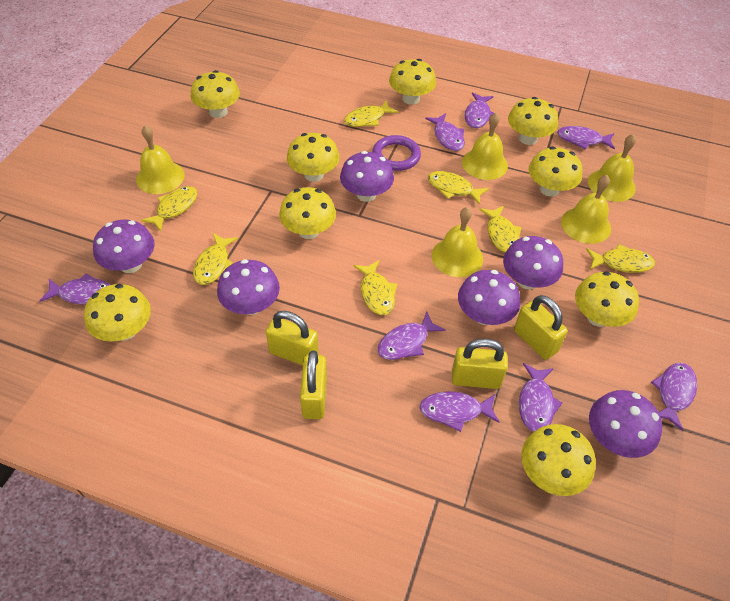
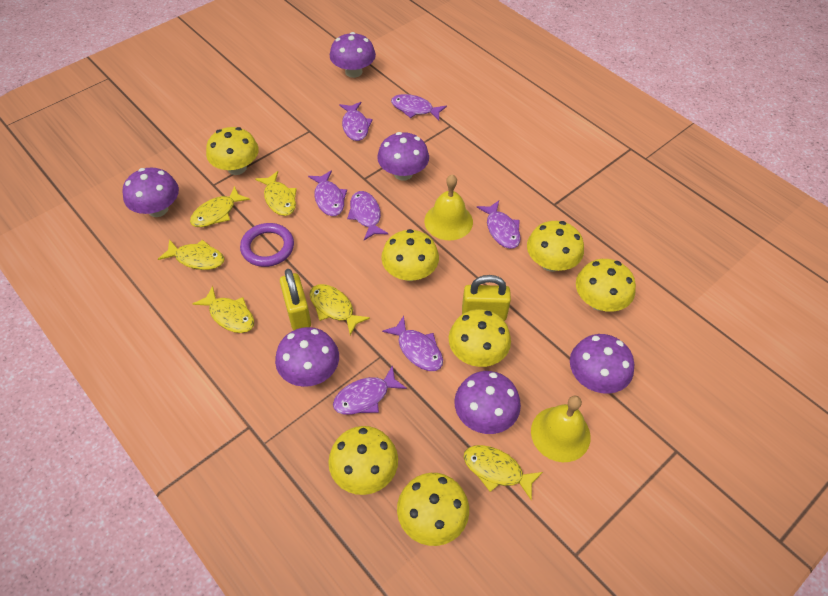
purple fish: [40,273,111,305] [378,311,445,360] [419,391,499,432] [425,113,465,151] [465,92,494,128] [519,363,562,432] [557,126,615,150] [651,363,697,431] = 8 -> [308,170,347,216] [333,365,407,415] [339,102,373,141] [347,191,389,240] [382,316,443,371] [391,94,447,120] [476,200,521,249] = 7
yellow bell: [136,125,185,194] [431,207,483,277] [462,113,508,180] [561,175,611,244] [588,134,636,202] = 5 -> [424,174,473,240] [531,396,591,462] = 2
yellow fish: [141,186,197,232] [193,233,238,285] [344,101,398,127] [353,260,397,315] [428,171,489,205] [479,206,522,253] [586,244,655,273] = 7 -> [158,239,225,270] [190,186,250,227] [193,286,254,333] [255,171,297,216] [310,284,370,335] [464,445,543,501] = 6
yellow mushroom: [84,284,151,342] [191,70,240,118] [279,187,336,239] [287,133,339,182] [389,59,436,105] [508,97,558,145] [521,424,596,496] [529,146,583,197] [575,271,639,327] = 9 -> [206,127,259,175] [328,426,398,495] [381,229,439,281] [397,473,469,546] [449,309,511,367] [527,221,584,272] [576,259,636,312] = 7
yellow padlock: [266,311,319,365] [300,350,327,419] [452,339,508,389] [514,295,568,360] = 4 -> [280,269,311,330] [462,275,511,321] = 2

